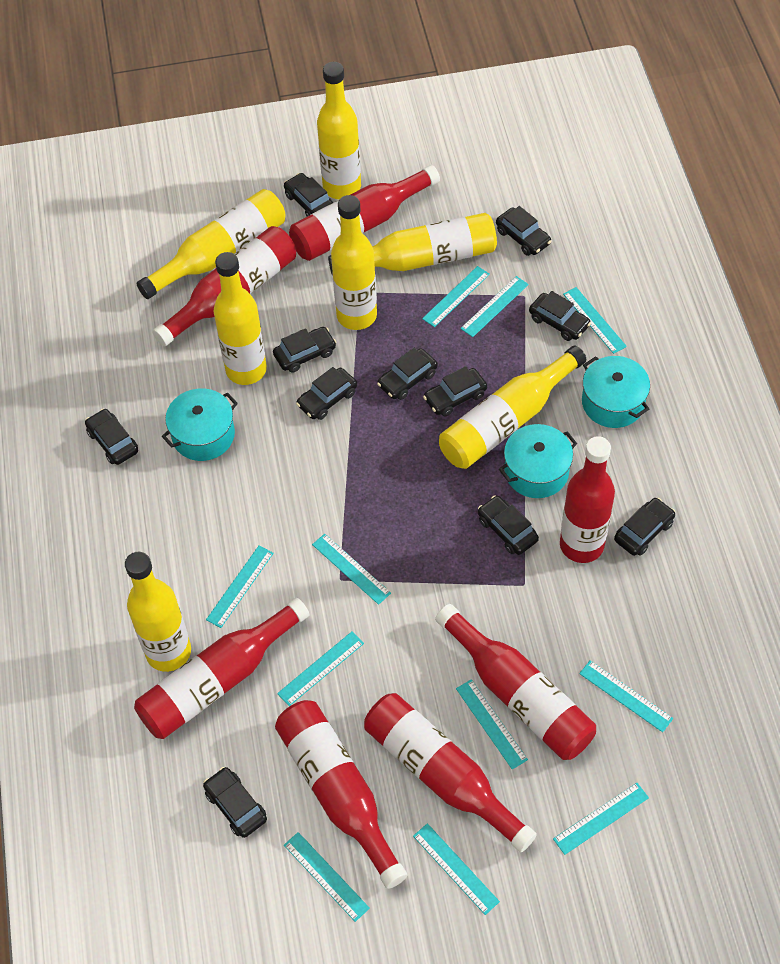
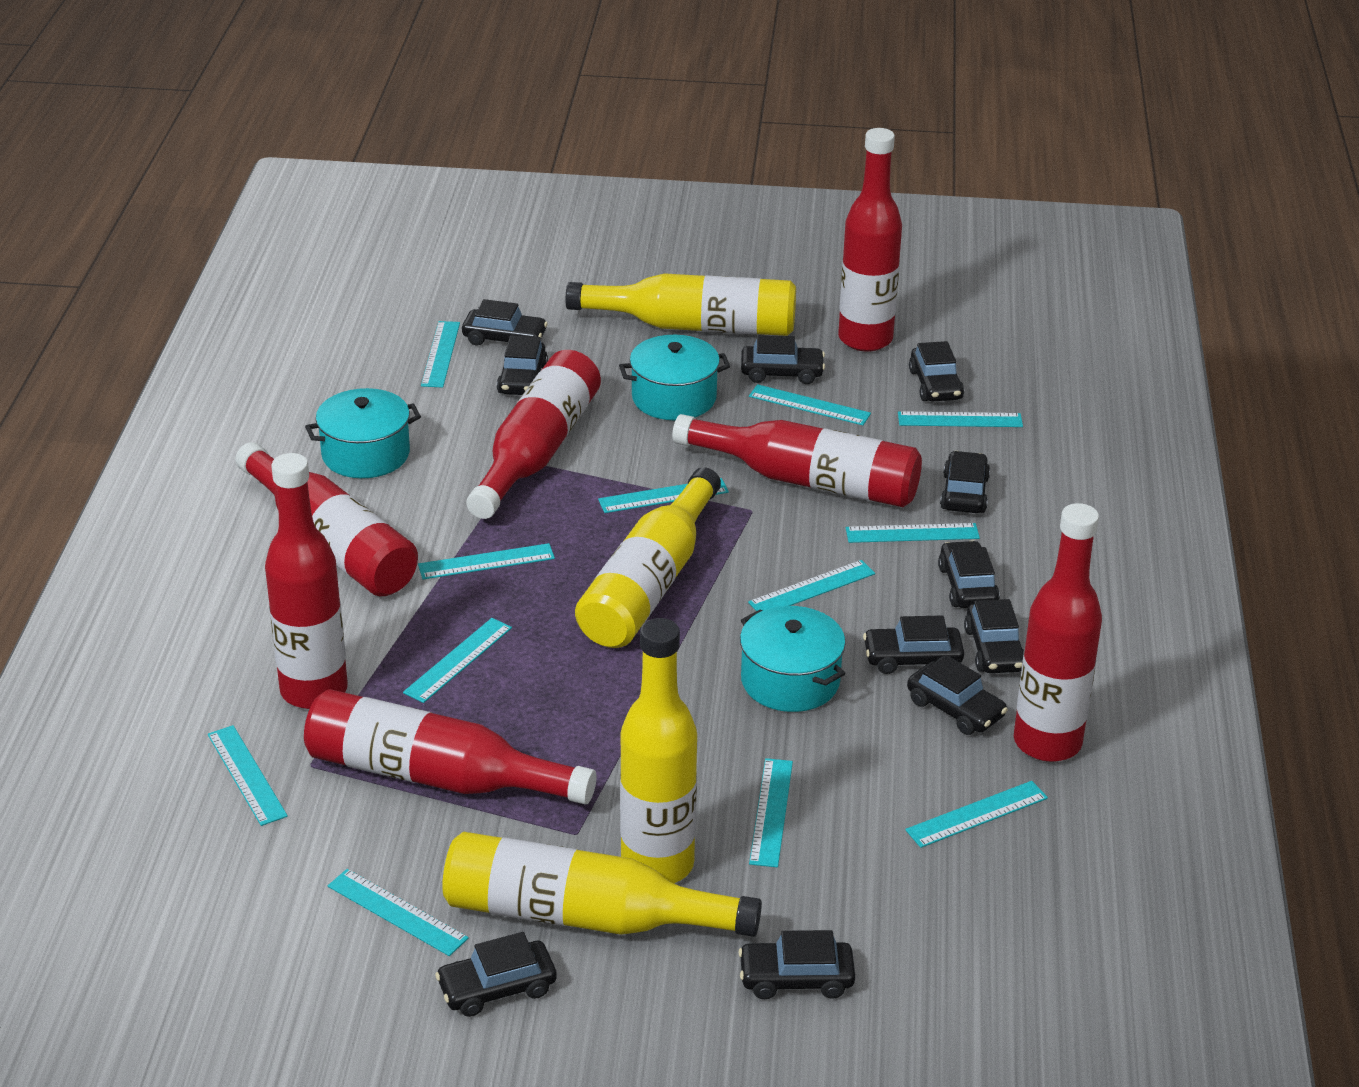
turquoise ruler: [206,546,274,628] [277,632,364,706] [284,832,370,922] [312,534,391,605] [413,823,500,915] [422,266,490,327] [456,679,528,770] [461,276,529,337] [553,783,649,855] [563,287,627,354] [579,660,673,732] = 11 -> [208,725,288,826] [328,869,469,956] [403,618,512,703] [418,543,555,579] [421,321,460,388] [598,478,729,513] [748,560,875,611] [749,384,871,425] [749,758,793,867] [846,523,980,543] [898,411,1023,427] [905,781,1048,848] = 12
yellow bottle: [125,552,191,672] [137,189,286,299] [214,252,267,385] [317,62,361,200] [328,213,497,274] [331,195,377,330] [439,346,586,469] = 7 -> [442,832,762,937] [566,273,796,336] [575,467,721,648] [620,618,697,883] = 4

